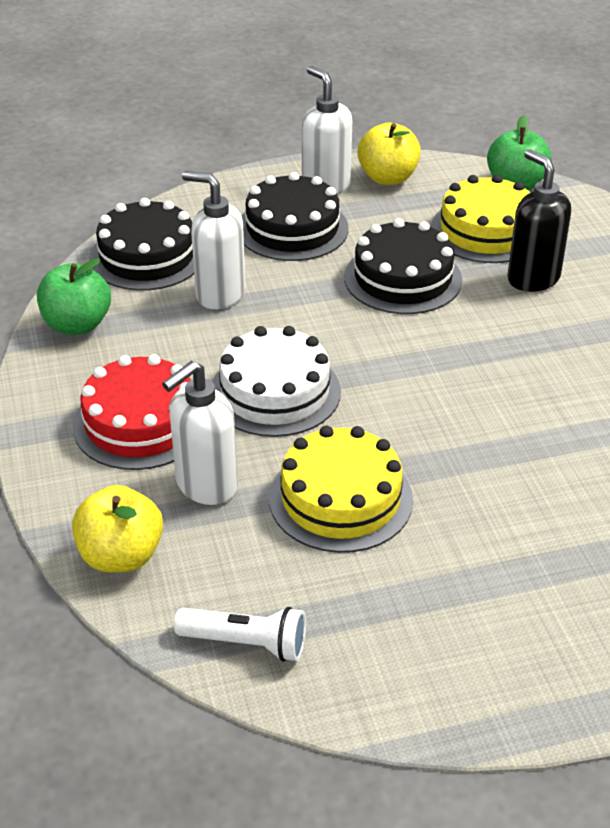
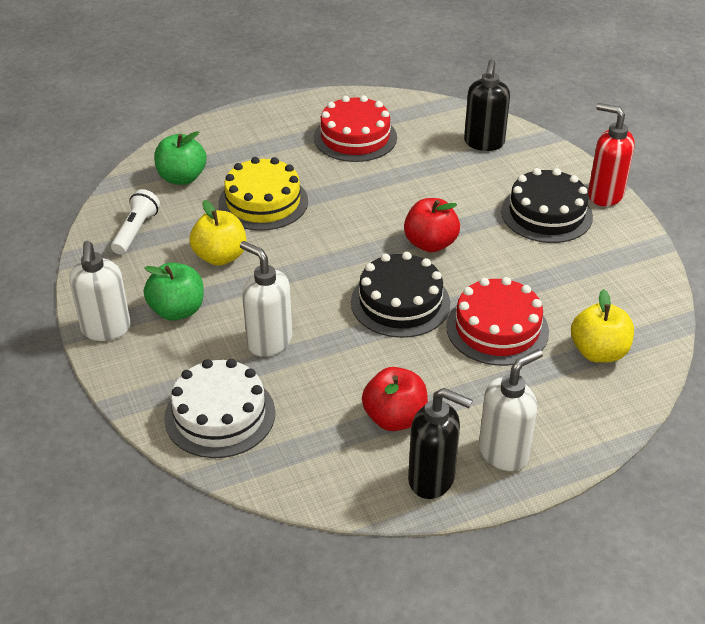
black cake: [89,198,194,291] [242,172,349,261] [344,218,462,314] = 3 -> [351,252,450,338] [501,168,593,243] = 2
black soap dispenser: [508,149,571,292] = 1 -> [408,388,473,499] [464,59,510,151] = 2
red apple: none = 0 -> [362,367,428,431] [404,198,460,253] = 2
red cake: [73,354,191,470] = 1 -> [314,95,397,162] [446,277,549,366] = 2
red soap dispenser: none = 0 -> [588,103,635,206] = 1
yellow cake: [269,426,413,553] [431,175,530,263] = 2 -> [218,157,308,231] = 1

